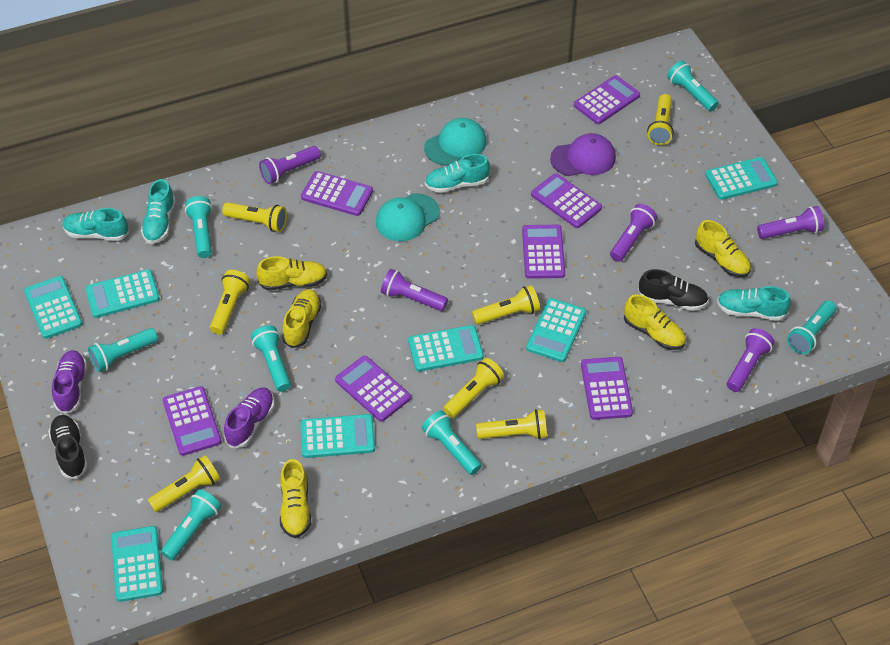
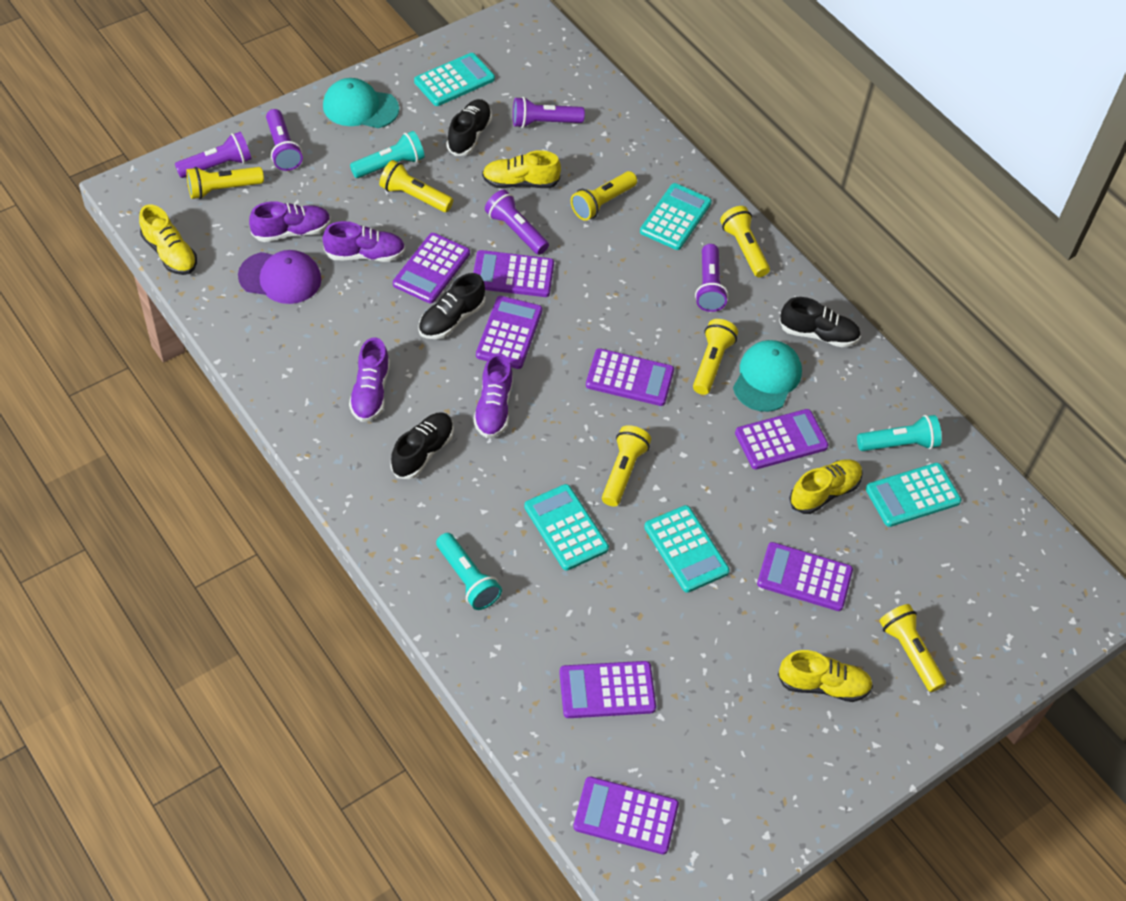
black shoe: [48,415,88,479] [638,269,708,311] = 2 -> [391,412,454,479] [418,273,485,339] [446,99,492,156] [779,297,861,347] = 4
purple calculator: [163,386,222,456] [301,171,373,216] [335,356,411,422] [522,225,565,279] [531,173,602,228] [574,75,640,124] [581,357,633,420] = 7 -> [393,233,470,303] [473,250,554,297] [476,296,543,369] [559,661,656,718] [573,777,679,854] [586,348,674,406] [735,409,829,470] [757,542,853,611] = 8
purple shoe: [52,350,87,414] [224,387,274,448] = 2 -> [249,201,331,242] [323,221,405,262] [349,337,390,422] [473,353,513,438] = 4
turquoise calculator: [24,276,83,339] [85,269,160,318] [111,526,163,602] [301,414,375,458] [408,325,484,372] [526,298,586,362] [705,157,778,200] = 7 -> [414,53,495,106] [524,484,609,571] [640,183,712,250] [644,505,730,593] [866,463,961,527] = 5
turquoise flashlight: [88,328,158,372] [161,489,221,561] [185,196,212,258] [251,325,291,392] [422,410,482,475] [667,61,719,111] [787,300,836,354] = 7 -> [350,131,424,178] [436,533,502,610] [857,415,942,451] = 3
turquoise shoe: [63,208,129,241] [141,179,176,244] [425,154,490,193] [717,286,791,321] = 4 -> none = 0
yellow shoe: [256,256,328,290] [280,459,311,538] [282,289,321,348] [624,294,686,350] [695,220,751,277] = 5 -> [139,205,197,275] [482,150,561,188] [778,650,873,702] [789,459,863,514] = 4

